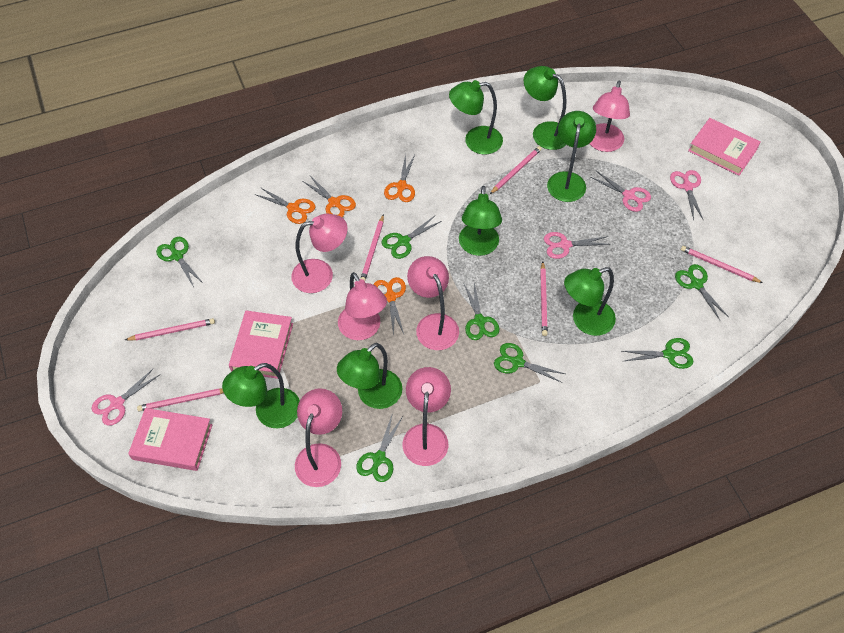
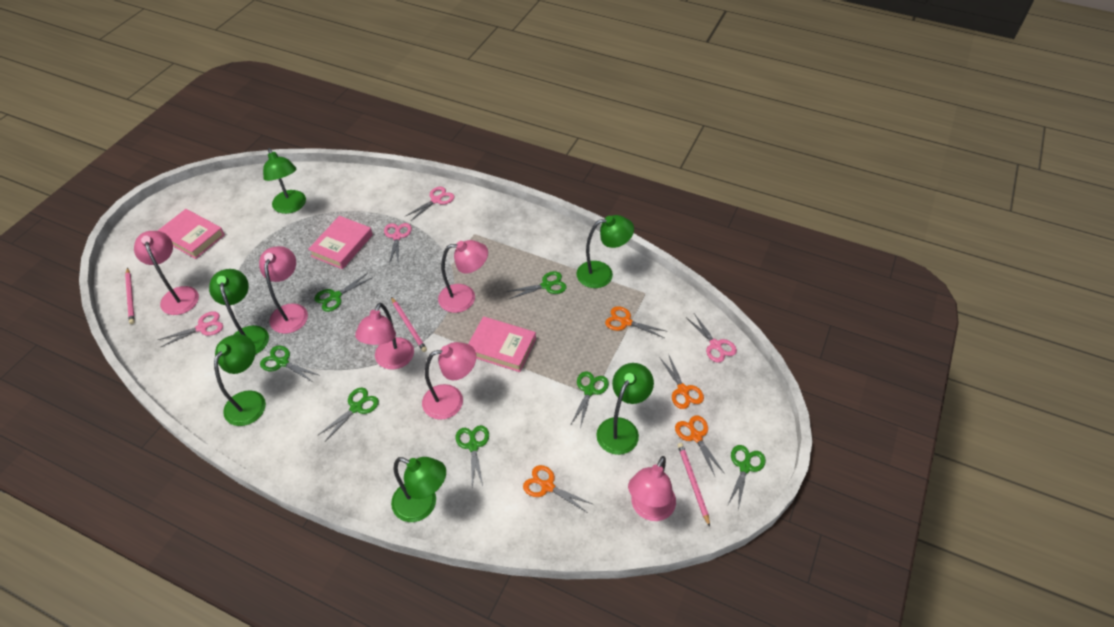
green lamp: [222,363,300,428] [337,343,402,409] [449,80,503,154] [459,186,502,256] [524,66,566,150] [547,111,596,202] [564,267,616,336] = 7 -> [209,269,269,355] [214,334,266,426] [263,148,306,214] [391,457,446,522] [576,215,634,288] [596,363,654,455] = 6
pink pencil: [125,318,215,340] [137,388,224,411] [360,214,384,281] [490,146,542,194] [540,261,548,336] [681,246,763,283] = 6 -> [125,268,135,324] [391,297,427,352] [678,443,710,527] = 3

